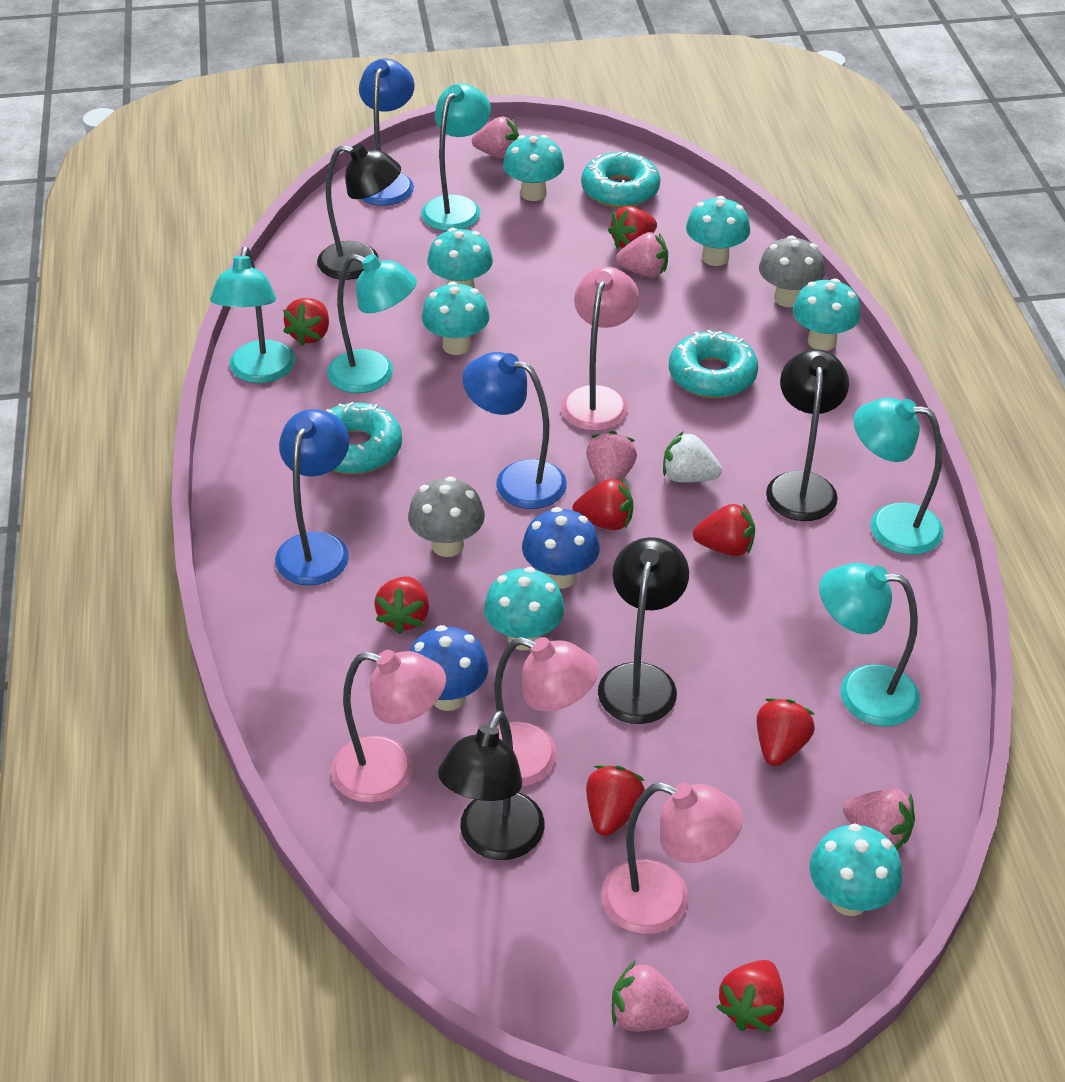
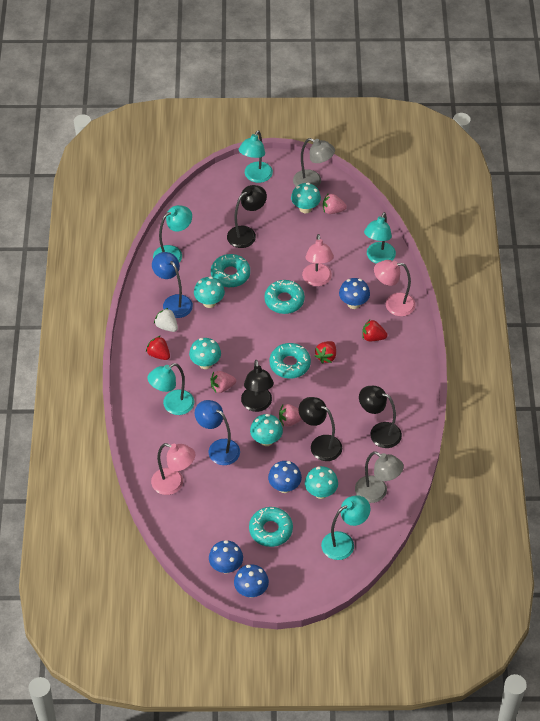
blue lamp: [275,409,349,586] [359,59,415,206] [462,352,567,509] = 3 -> [152,252,193,318] [195,400,240,465] = 2
blue mushroom: [410,625,488,711] [522,507,600,589] = 2 -> [209,540,243,574] [234,564,269,598] [268,461,302,493] [339,278,370,309] = 4
grey lamp: none = 0 -> [293,138,335,188] [355,451,404,503] = 2
grey mushroom: [408,477,485,557] [759,235,825,307] = 2 -> none = 0
pink lamp: [331,650,446,803] [494,637,598,787] [561,267,639,431] [601,782,743,934] = 4 -> [151,443,195,495] [302,234,334,286] [374,260,416,316] = 3
pink strawberry: [472,116,519,159] [586,431,637,483] [612,960,689,1032] [616,232,668,277] [843,789,915,849] = 5 -> [211,371,236,393] [279,404,302,427] [323,193,347,214] = 3
red strawberry: [283,298,329,346] [374,576,429,634] [573,478,633,530] [586,765,645,836] [608,206,657,249] [693,503,755,556] [717,960,784,1032] [757,698,815,766] = 8 -> [146,336,170,360] [314,341,336,363] [362,319,388,341] = 3
turquoise donut: [326,402,402,474] [581,152,660,208] [669,330,758,398] = 3 -> [211,254,250,287] [249,507,293,547] [264,280,305,314] [269,343,311,379] = 4
turquoise mushroom: [422,282,490,355] [427,228,493,288] [484,567,565,650] [503,135,564,201] [686,196,750,266] [792,278,861,351] [809,823,902,916] = 7 -> [189,338,221,369] [194,276,225,308] [250,414,283,446] [291,183,321,213] [305,466,338,499] = 5

